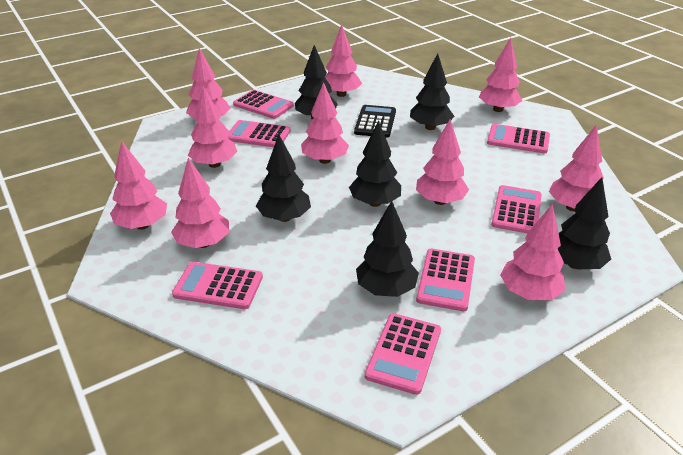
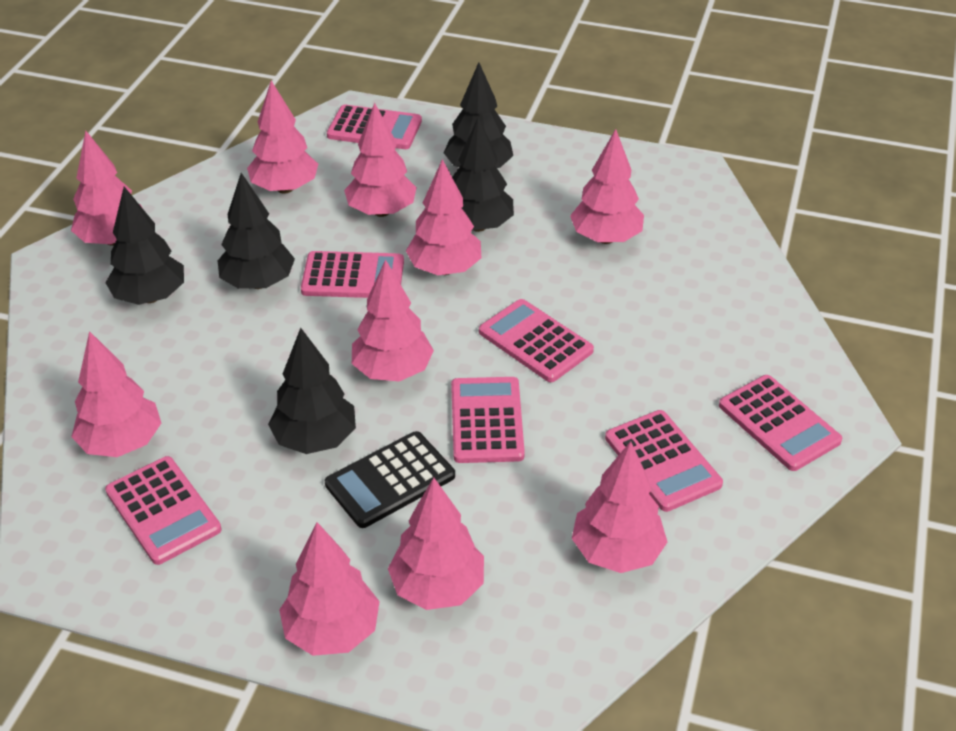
black tree: [256,135,311,222] [295,45,338,119] [349,120,401,207] [356,201,419,297] [410,53,454,130] [558,177,611,269] = 6 -> [105,187,184,305] [218,173,295,289] [268,328,356,454] [444,62,513,168] [452,117,514,232] = 5

